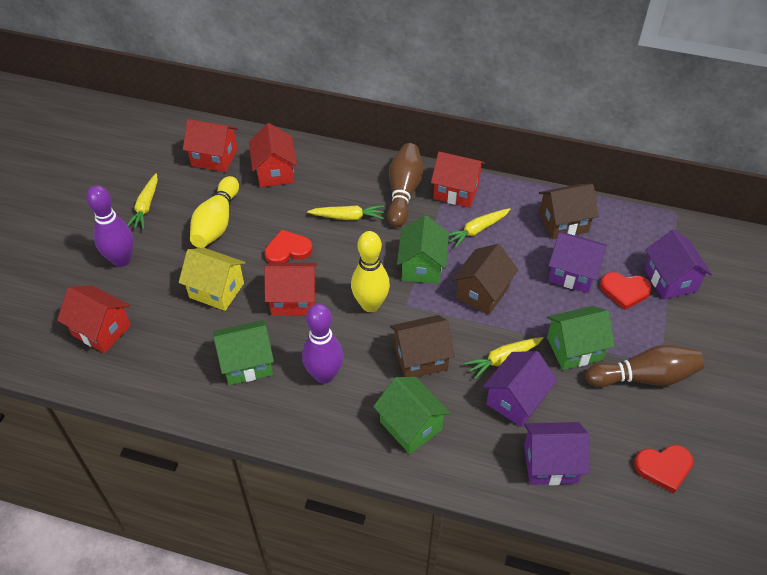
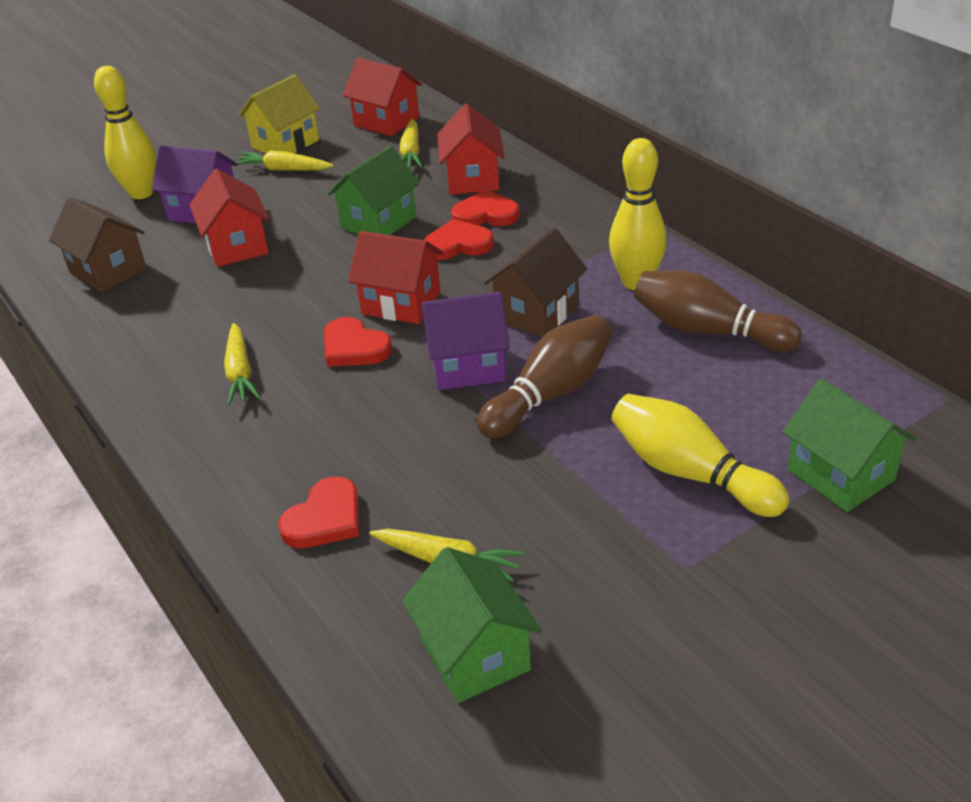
brown house: [390,315,454,377] [452,244,518,315] [539,184,598,240] = 3 -> [49,197,147,293] [484,228,587,338] = 2
green house: [214,320,274,385] [373,377,450,454] [397,215,449,284] [547,306,615,370] = 4 -> [327,146,420,235] [402,547,542,703] [783,379,916,512] = 3
purple bowling pin: [86,185,134,267] [302,304,343,384] = 2 -> none = 0
purple house: [483,351,557,427] [524,422,589,485] [548,232,607,293] [645,229,712,300] = 4 -> [152,146,238,224] [422,292,510,390] = 2
red heart: [265,230,313,263] [600,272,652,310] [634,445,693,493] = 3 -> [278,477,359,548] [324,317,392,367] [424,219,494,260] [451,190,520,226] = 4
red house: [57,285,131,353] [183,119,238,172] [249,123,297,187] [264,263,317,316] [431,151,485,208] = 5 -> [189,168,269,267] [343,58,422,136] [348,231,444,324] [437,103,504,195] = 4
yellow bowling pin: [190,176,239,248] [351,231,390,312] = 2 -> [94,66,156,199] [609,138,667,290] [611,394,789,517] = 3

